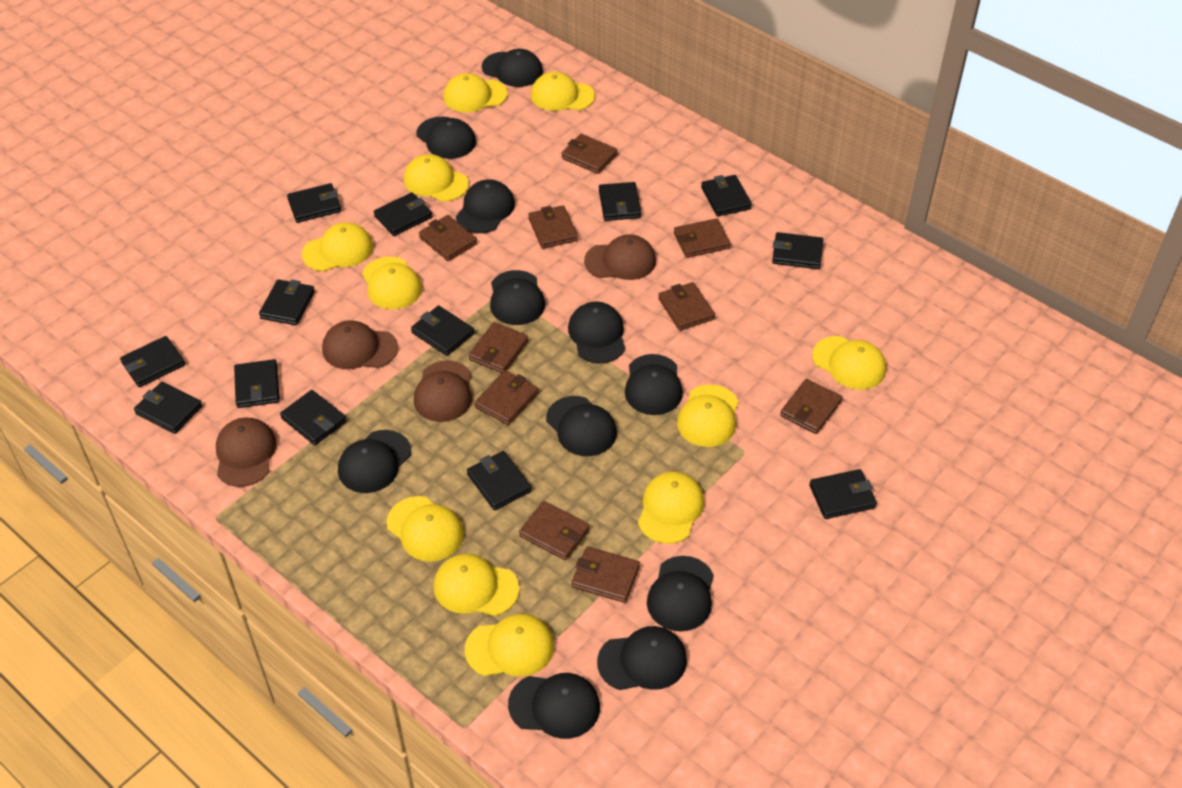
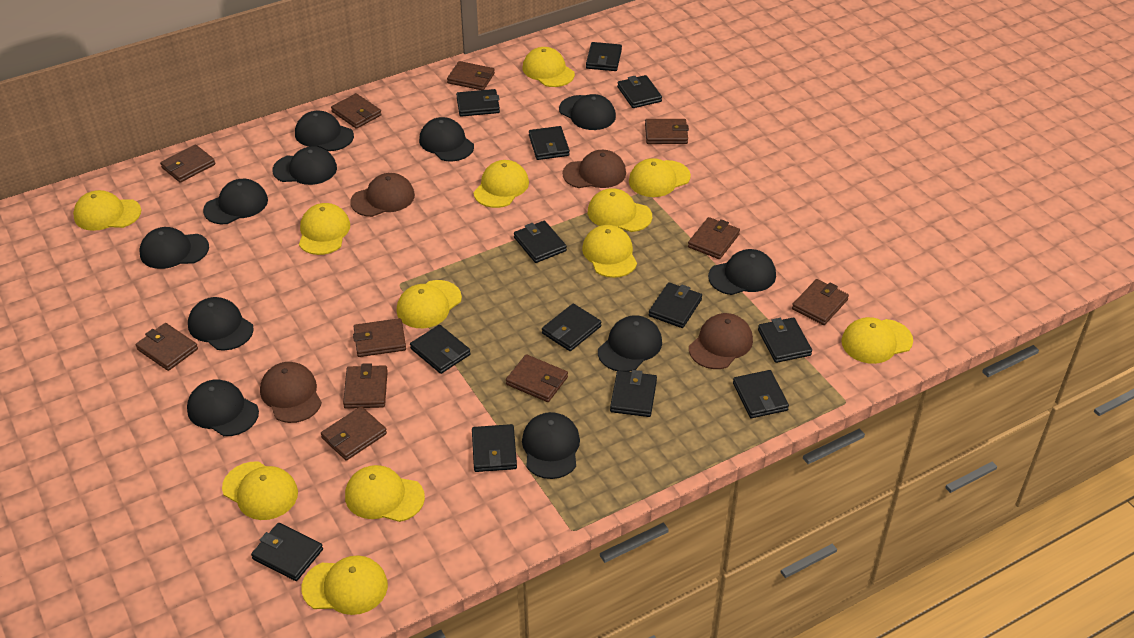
brown wallet: [419,215,477,261] [469,322,528,373] [475,370,538,425] [519,501,590,560] [528,205,578,249] [561,134,618,174] [572,546,640,603] [658,282,715,331] [674,218,731,258] [780,379,842,434] = 10 -> [135,323,198,371] [160,144,215,183] [321,406,387,461] [331,93,382,129] [343,363,388,409] [353,318,406,357] [447,61,495,90] [506,354,568,402] [645,119,689,144] [688,217,740,259] [792,279,849,325] = 11
yellow cap: [302,222,373,271] [362,257,422,309] [386,496,464,562] [404,154,469,202] [434,554,520,616] [443,73,508,112] [464,614,554,676] [531,72,595,111] [638,472,704,544] [677,384,738,447] [812,336,886,390] = 11 -> [73,190,141,231] [222,462,298,520] [299,203,350,255] [301,555,388,615] [345,465,425,522] [397,280,462,328] [473,160,529,208] [522,47,575,87] [582,225,637,278] [588,188,652,232] [629,158,691,197] [841,317,913,364] = 12

